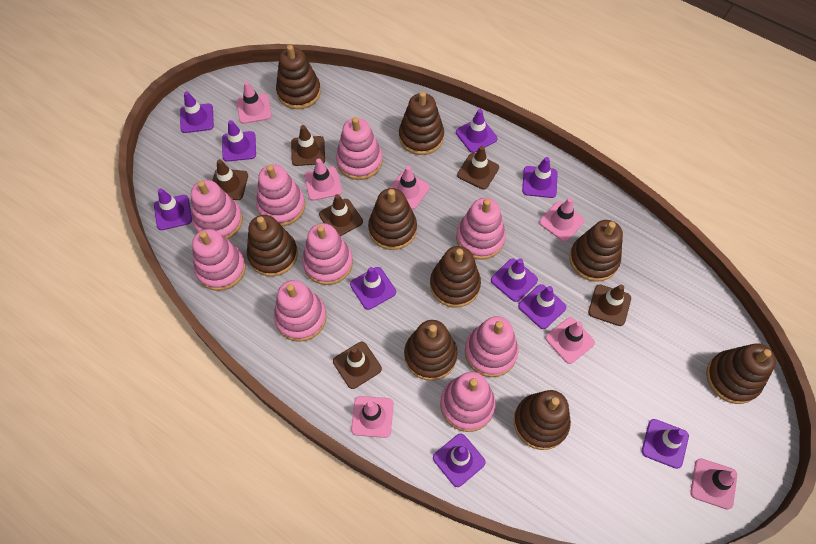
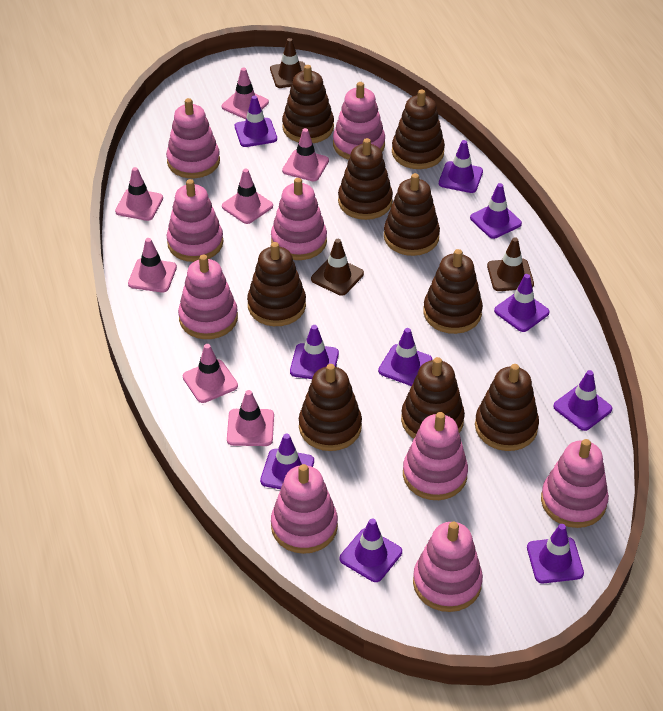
brown traffic cone: [212,159,248,200] [291,125,325,166] [319,194,363,236] [333,342,382,389] [457,146,499,189] [588,284,631,326] = 6 -> [270,38,305,88] [311,239,364,296] [487,237,534,291] = 3

